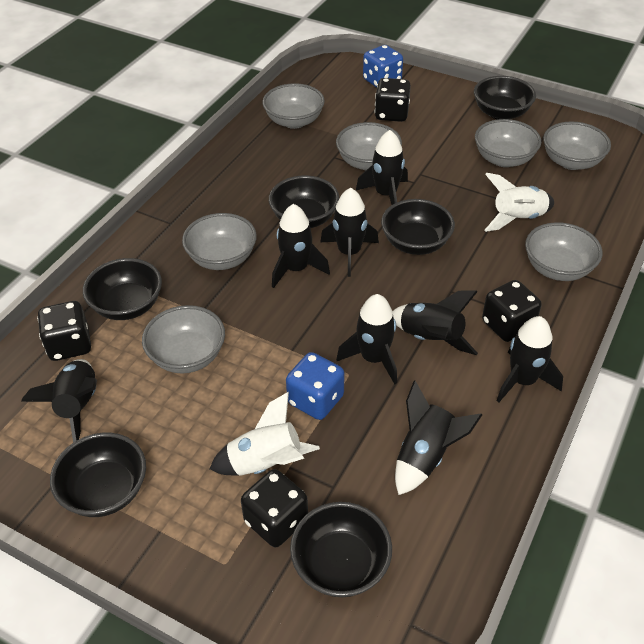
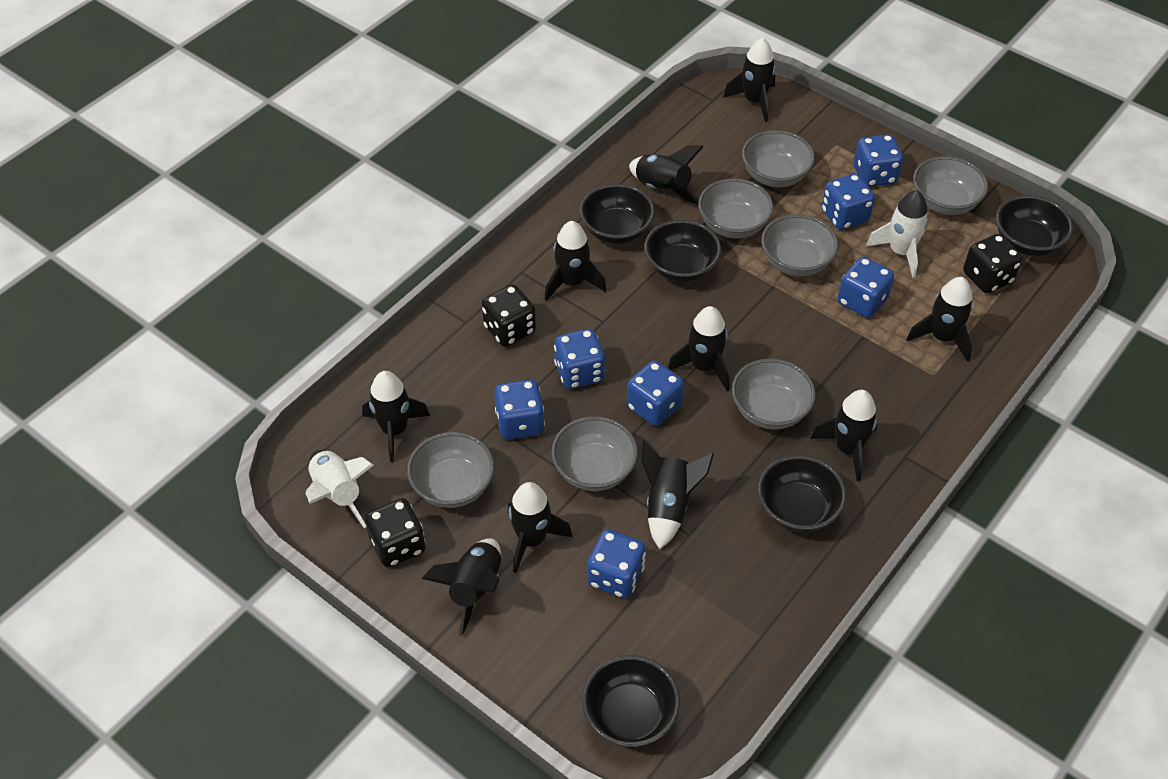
black bowl: [50,433,146,517] [83,258,162,320] [269,175,339,228] [290,502,392,597] [381,199,455,255] [474,76,536,120] = 6 -> [580,184,655,244] [582,655,680,747] [644,220,721,282] [758,455,846,533] [996,195,1073,256] = 5
black dice: [37,301,91,361] [241,469,308,547] [375,78,411,122] [482,280,542,342] = 4 -> [365,498,426,567] [482,285,536,347] [963,234,1023,293] = 3
black rocket: [21,359,97,443] [272,204,330,288] [320,188,379,277] [336,294,397,384] [356,130,408,205] [393,290,478,355] [395,381,482,495] [497,316,563,402] = 8 -> [362,371,430,462] [422,538,501,636] [508,482,573,573] [545,221,606,301] [629,145,703,205] [641,440,714,549] [668,306,729,391] [723,38,776,122] [810,390,878,481] [906,277,973,362] = 10
blue dice: [286,352,345,420] [363,45,403,88] = 2 -> [494,379,545,440] [554,329,605,389] [587,529,646,598] [627,360,684,426] [822,173,875,230] [838,257,894,318] [854,134,903,187] = 7

